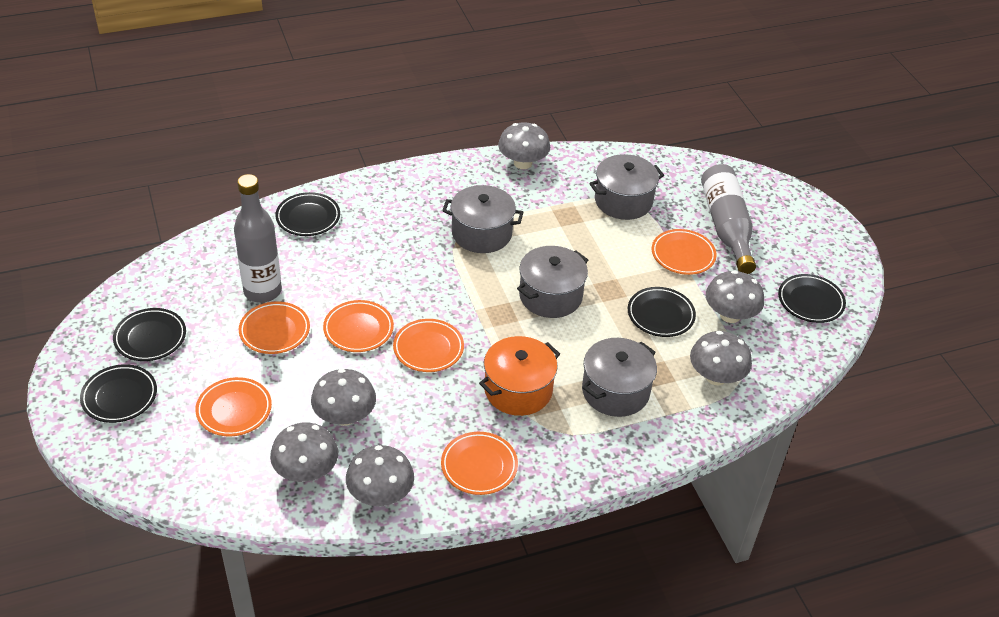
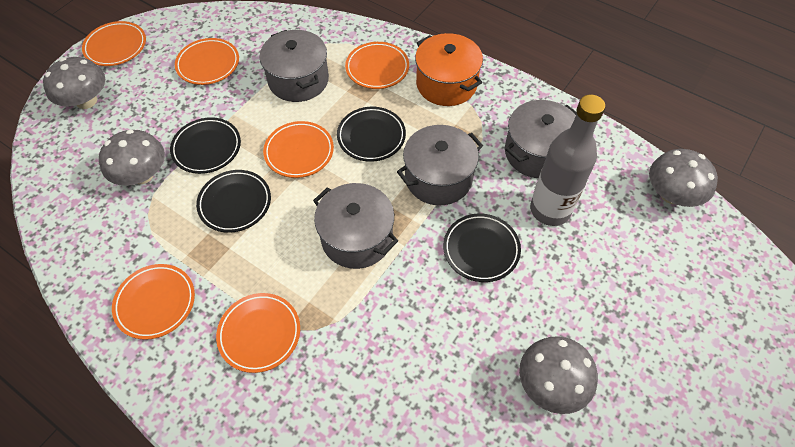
black plate: [80,364,157,423] [113,308,186,361] [275,192,340,236] [628,287,696,337] [778,274,846,323] = 5 -> [170,117,241,174] [196,170,271,233] [337,107,406,162] [443,213,521,282] = 4
grey bottle: [234,174,282,303] [701,164,756,274] = 2 -> [530,94,606,226] = 1
grey mushroom: [270,423,338,482] [311,369,376,426] [346,445,414,506] [498,122,550,169] [690,331,752,385] [706,270,764,323] = 6 -> [43,57,105,109] [99,130,165,186] [519,336,598,414] [649,149,718,207] = 4

